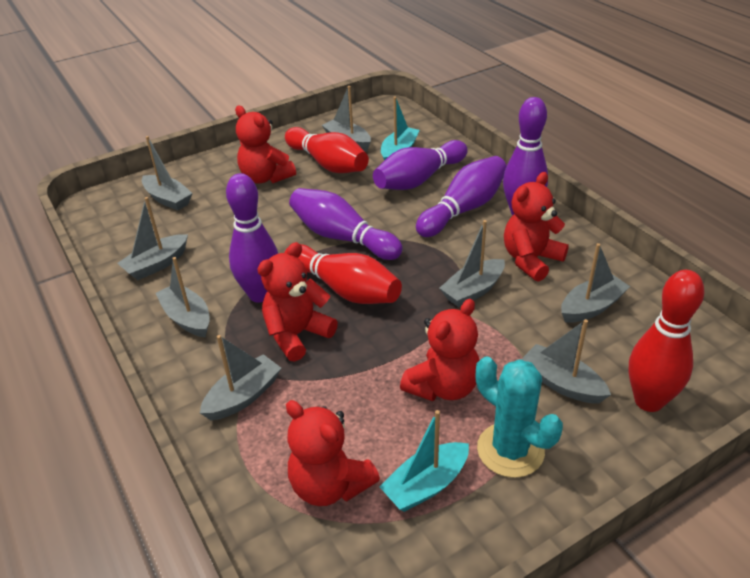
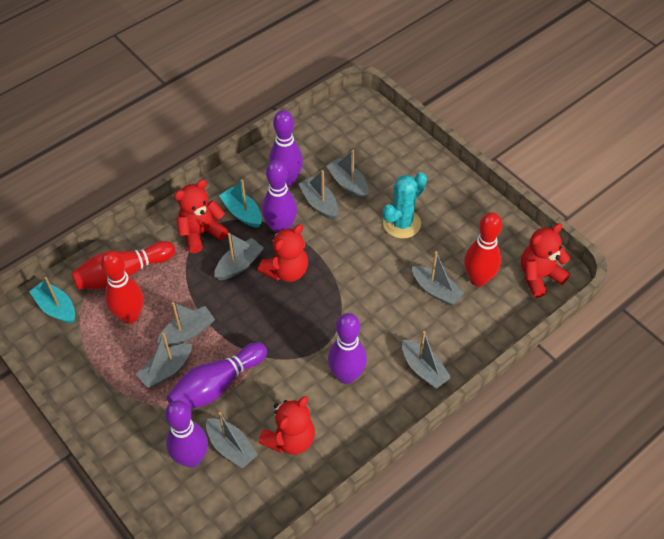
red teddy bear: [235,106,296,183] [258,242,338,362] [286,400,380,506] [400,299,480,401] [504,172,569,282] = 5 -> [174,180,228,253] [258,224,308,282] [258,396,315,455] [521,223,570,298] = 4

